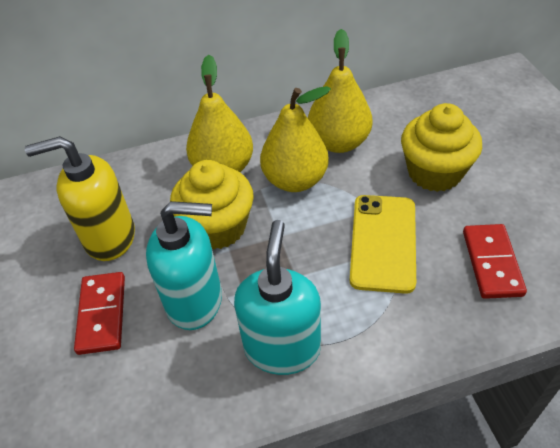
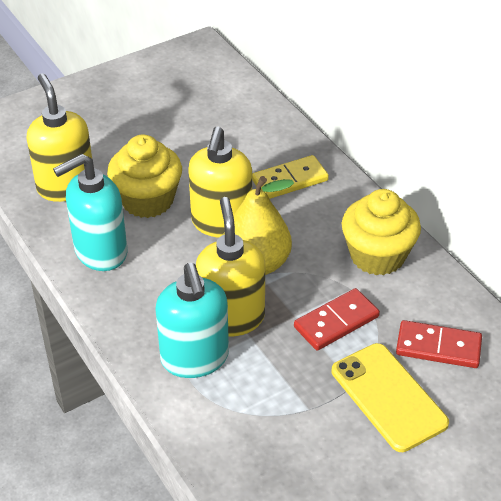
yellow domino: none = 0 -> [252,155,329,199] = 1
yellow pear: [186,55,253,172] [260,86,331,192] [308,29,373,153] = 3 -> [223,176,294,275] = 1
yellow soap dispenser: [25,136,135,261] = 1 -> [27,73,92,202] [188,127,252,238] [196,197,265,337] = 3

